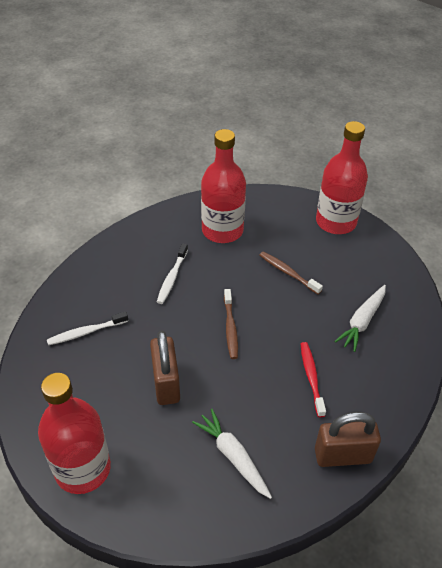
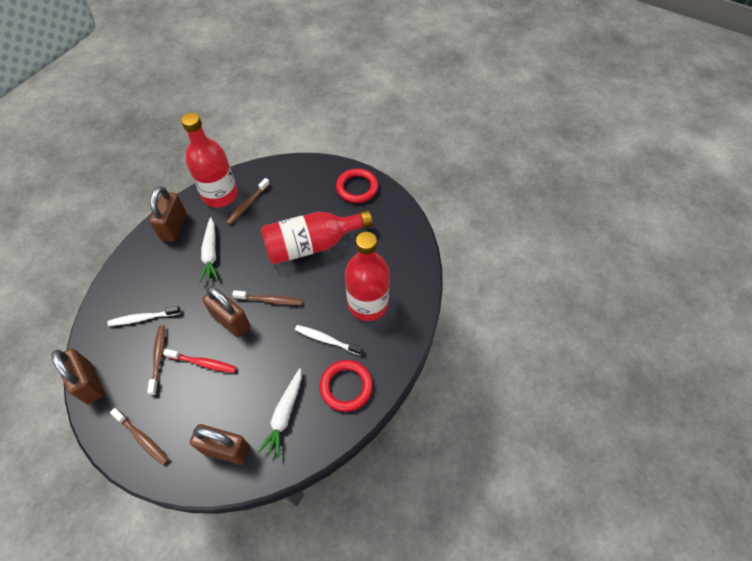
brown padlock: [150,331,180,405] [315,412,381,467] = 2 -> [51,348,105,404] [149,186,187,242] [190,424,250,465] [202,286,250,338] = 4
brown toothbrush: [224,289,238,359] [260,252,323,294] = 2 -> [110,408,169,465] [147,325,165,395] [226,178,270,225] [232,290,303,305] = 4
red ring: none = 0 -> [320,360,373,412] [336,168,379,203] = 2

